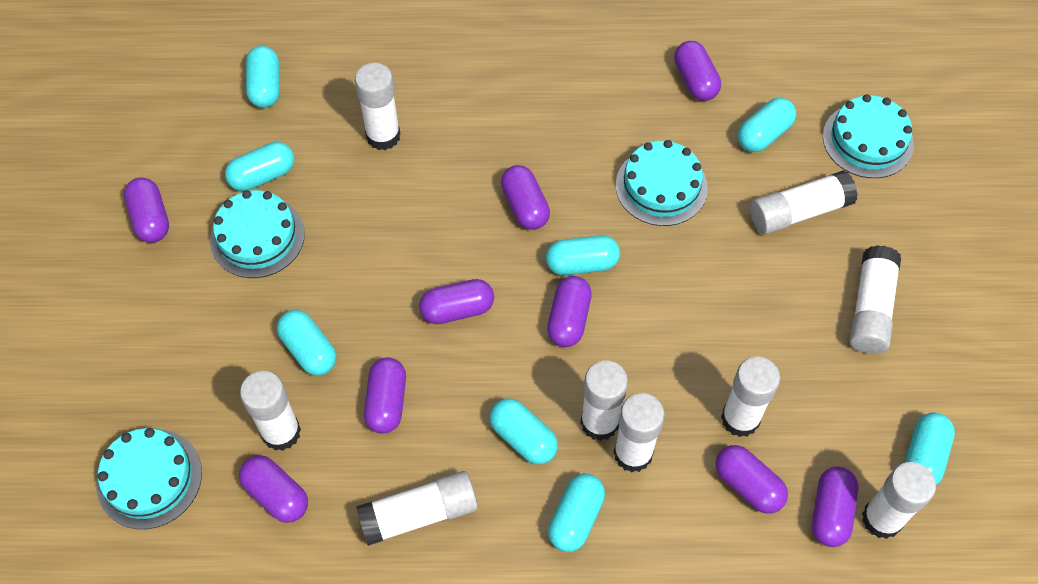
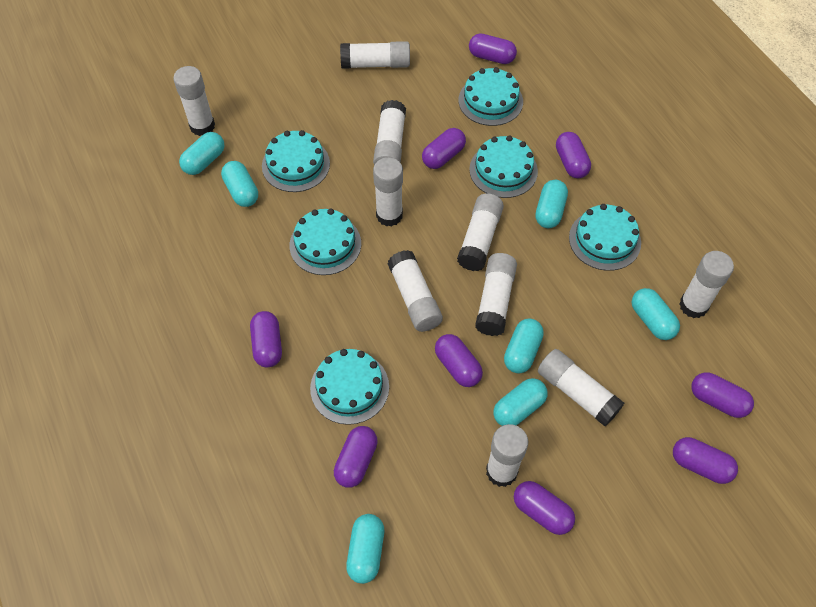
turquoise cake: [96,428,202,529] [210,190,305,278] [616,140,708,226] [823,94,914,178] = 4 -> [262,130,330,192] [290,208,361,275] [310,349,389,425] [459,67,523,126] [469,135,538,198] [569,204,641,271] = 6
turquoise capsule: [225,142,294,191] [246,46,280,108] [277,310,336,376] [490,398,558,464] [546,235,620,275] [548,474,605,552] [738,98,796,152] [905,412,955,485] = 8 -> [179,132,224,175] [221,161,258,207] [346,514,384,584] [493,378,548,426] [504,318,544,373] [535,180,568,228] [631,288,680,340] = 7
white glue stick: [240,371,301,451] [355,63,400,150] [356,471,478,546] [580,360,628,441] [614,393,665,472] [721,357,781,437] [750,170,858,234] [849,245,901,354] [862,462,936,539] = 9 -> [173,66,215,136] [340,41,410,69] [373,100,406,165] [373,157,403,227] [388,250,443,332] [457,193,504,271] [475,253,517,336] [486,424,528,487] [538,349,624,426] [679,251,734,318] = 10

